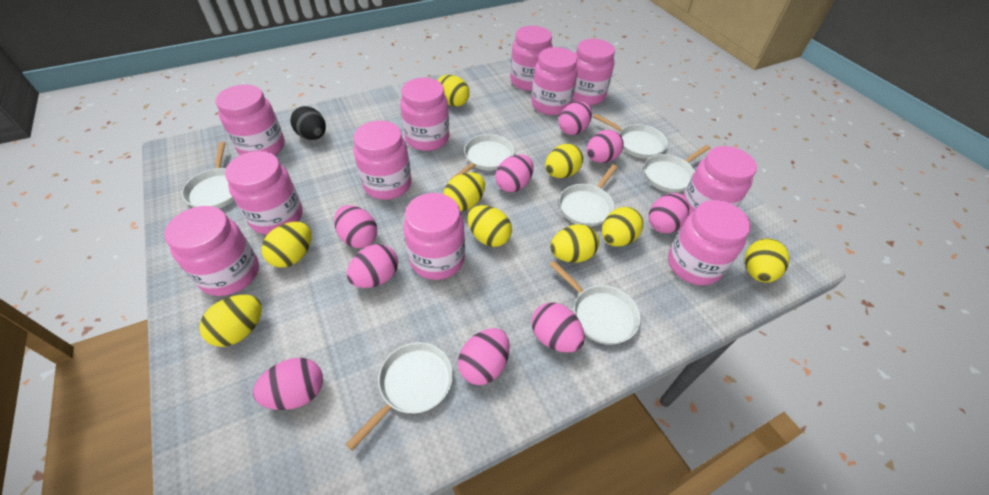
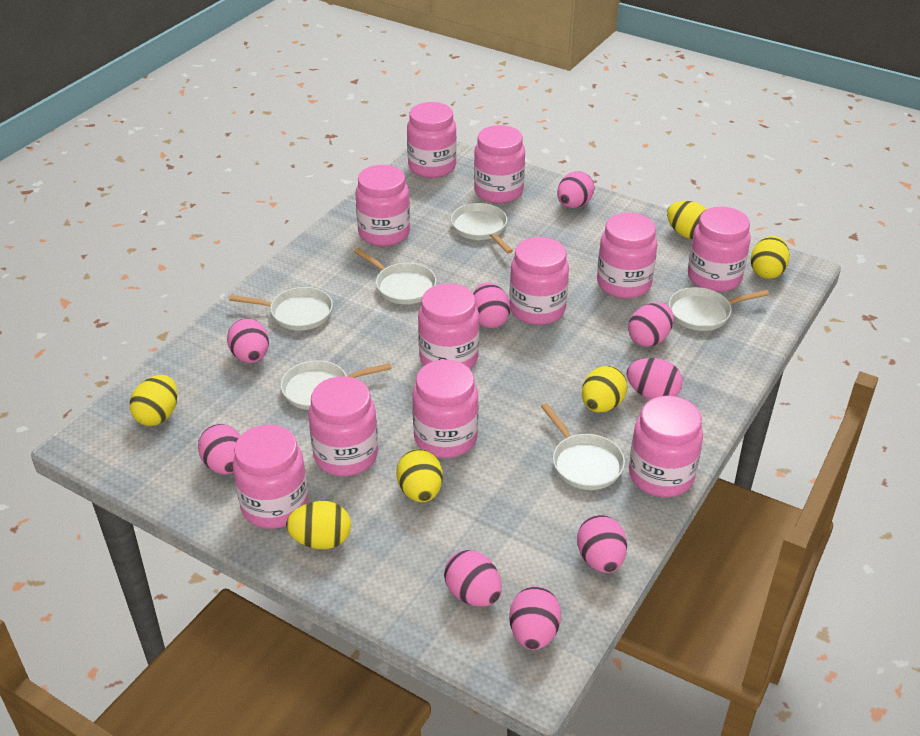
black egg: [290,106,326,140] = 1 -> none = 0
white pan: [182,142,234,209] [345,342,453,450] [450,134,514,180] [549,261,641,345] [559,164,618,227] [593,113,668,159] [644,145,710,192] = 7 -> [229,287,333,331] [281,360,392,410] [354,248,436,304] [451,203,513,254] [541,403,625,490] [669,287,769,331] = 6
yellow egg: [199,295,262,347] [262,222,312,268] [437,75,469,107] [444,172,485,211] [468,205,512,247] [545,144,583,178] [550,224,599,263] [602,207,643,247] [745,238,790,283] = 9 -> [130,375,178,426] [286,501,351,549] [396,449,443,502] [582,366,627,412] [667,201,707,239] [751,236,790,279] = 6

